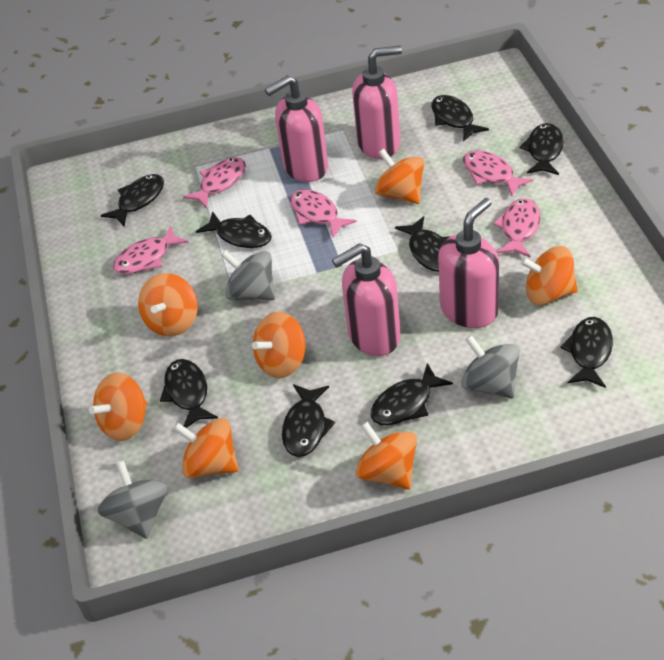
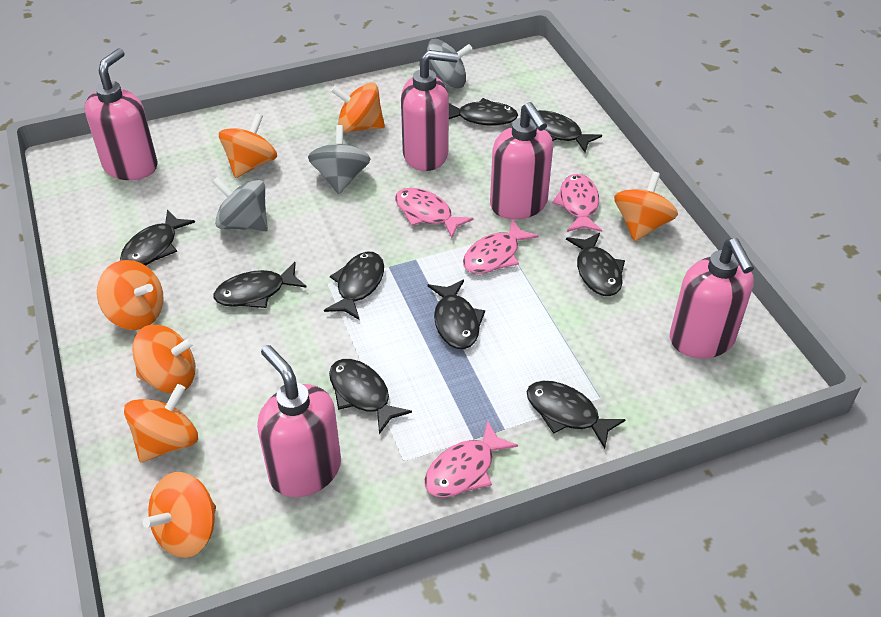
pink fish: [113,225,189,274] [183,157,246,209] [290,189,357,238] [463,150,533,196] [493,198,540,257] = 5 -> [395,188,473,238] [424,420,518,498] [463,219,539,274] [552,174,602,232] = 4
pink soap dispenser: [265,75,328,182] [332,243,401,356] [352,46,402,159] [438,198,499,328] = 4 -> [85,48,158,180] [257,345,341,497] [401,50,458,171] [490,102,553,219] [670,238,754,358] = 5

